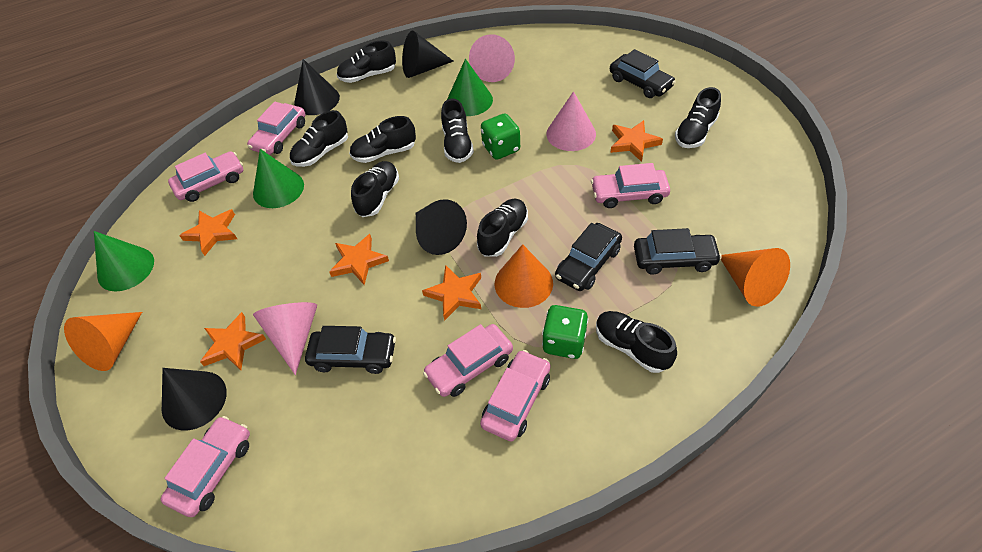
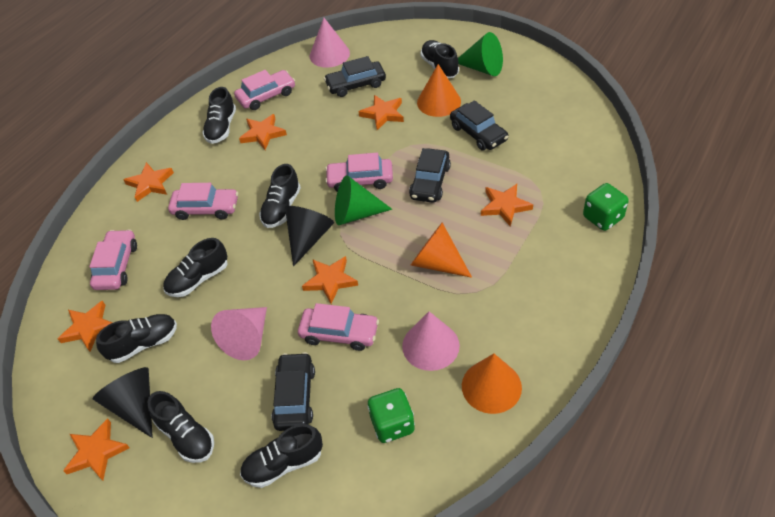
black cone: [162,368,227,431] [294,59,340,115] [402,31,454,78] [416,199,467,255] = 4 -> [93,367,153,438] [285,206,334,267] = 2
black shoe: [290,110,348,167] [336,40,396,83] [349,116,416,163] [351,161,399,217] [441,99,474,163] [477,199,528,257] [596,311,677,373] [675,87,721,148] = 8 -> [96,314,177,363] [148,391,214,463] [163,238,228,297] [202,87,236,144] [240,424,323,488] [259,164,301,228] [420,40,459,78] = 7
green cone: [94,231,154,292] [253,149,304,208] [447,59,493,116] = 3 -> [335,175,392,225] [458,32,503,76] = 2
orange star: [179,209,237,256] [200,312,266,370] [329,234,389,285] [422,265,481,321] [610,120,663,162] = 5 -> [58,300,112,352] [63,418,130,481] [124,162,174,202] [239,114,287,150] [302,256,358,304] [358,95,404,130] [481,184,533,227] = 7
pink car: [161,416,250,517] [168,151,243,202] [247,102,305,155] [423,324,513,397] [480,350,550,442] [591,163,670,208] = 6 -> [89,229,137,290] [168,183,238,220] [234,70,295,110] [298,303,379,351] [325,153,393,192] = 5

